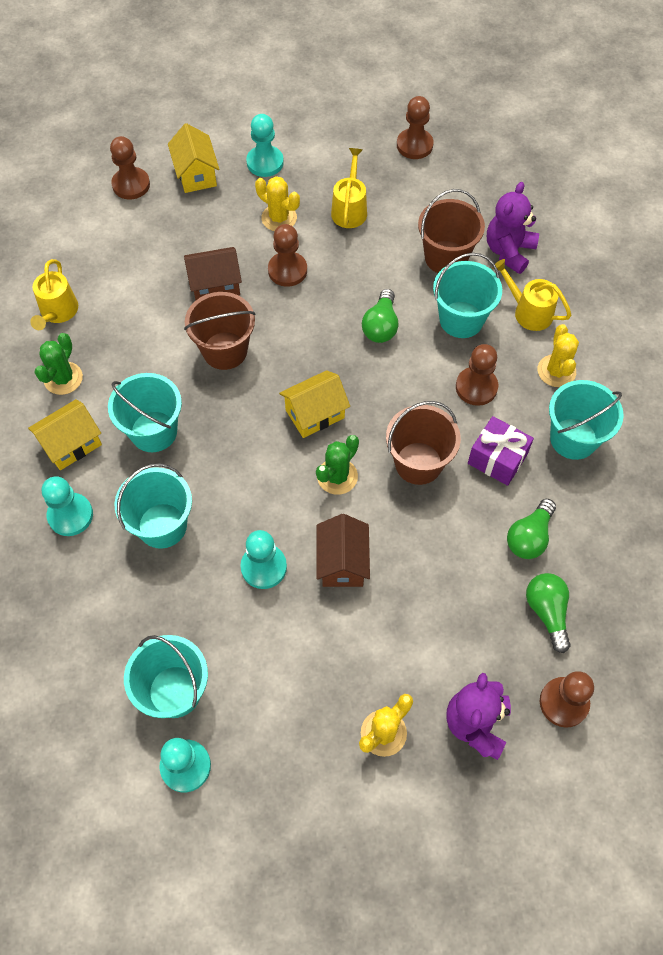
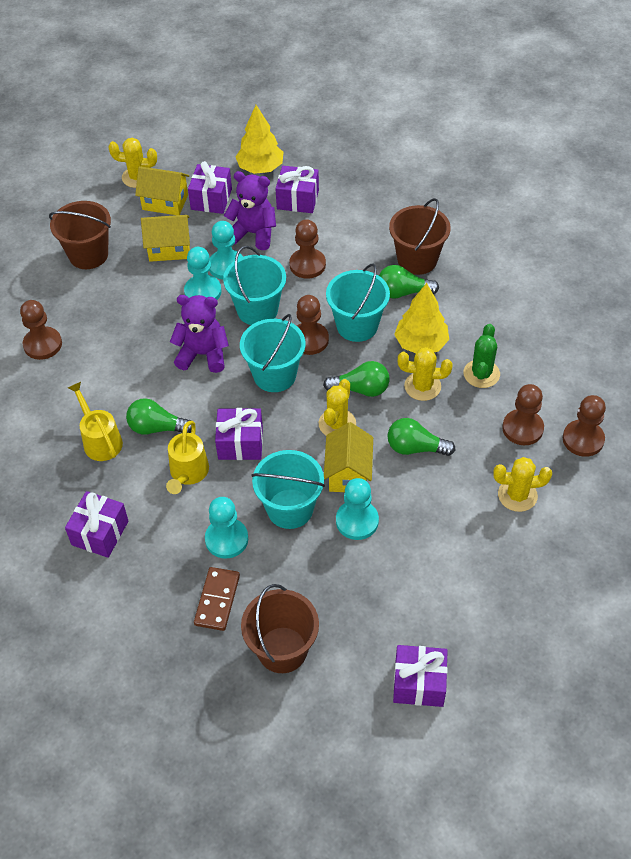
brown domino: none = 0 -> [194,567,240,631] = 1
brown house: [184,247,242,300] [316,514,370,587] = 2 -> none = 0
green cactus: [34,333,83,395] [316,435,359,495] = 2 -> [463,324,500,388] = 1
green light bulb: [362,289,398,343] [507,499,556,559] [526,573,571,653] = 3 -> [126,398,191,435] [323,361,390,397] [379,265,439,299] [388,418,455,456] = 4
purple gift: [468,416,534,486] = 1 -> [65,491,128,558] [188,161,232,214] [215,408,263,460] [275,166,319,213] [393,645,448,707] = 5
turquoise bucket: [108,373,182,452] [115,463,192,549] [124,635,208,718] [433,253,502,338] [549,380,624,460] = 5 -> [223,246,286,325] [240,314,306,392] [251,450,325,529] [326,264,390,342] = 4
yellow cactus: [255,176,300,231] [359,694,413,757] [538,324,579,387] = 3 -> [108,138,157,188] [319,379,356,435] [398,347,453,401] [493,457,552,512] = 4
yellow tree: none = 0 -> [235,105,283,174] [394,283,449,353] = 2
yellow watering can: [30,259,78,330] [331,148,367,228] [492,259,572,331] = 3 -> [68,382,123,461] [166,421,209,494] = 2

